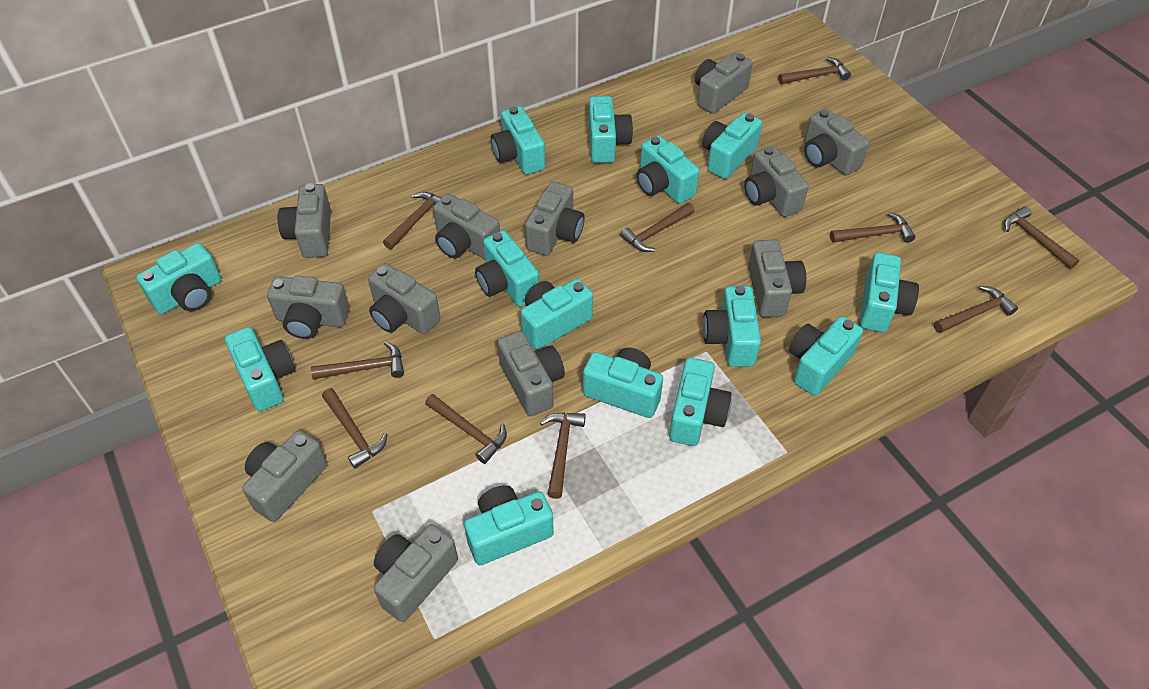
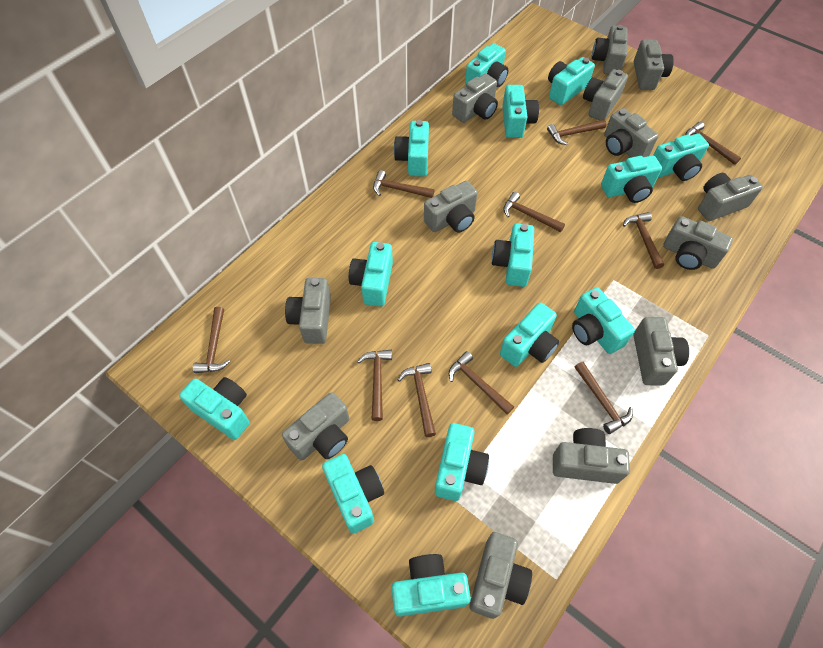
grey camera: [242,430,327,522] [267,275,350,339] [278,183,331,258] [368,263,441,334] [374,524,458,622] [433,194,500,259] [497,331,565,416] [525,181,585,256] [695,53,753,114] [744,146,809,217] [748,239,806,317] [804,109,869,176] = 12 -> [282,392,349,461] [285,278,331,344] [424,181,478,233] [452,73,498,123] [469,532,532,619] [553,428,630,484] [583,69,628,120] [592,25,628,75] [604,108,658,158] [633,317,689,385] [634,39,674,90] [663,216,733,270] [698,173,763,221] = 13

